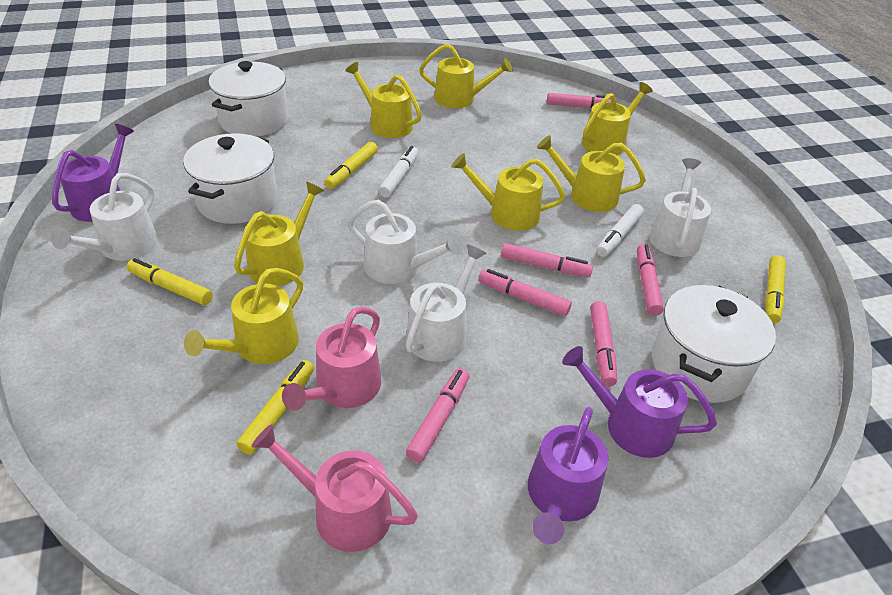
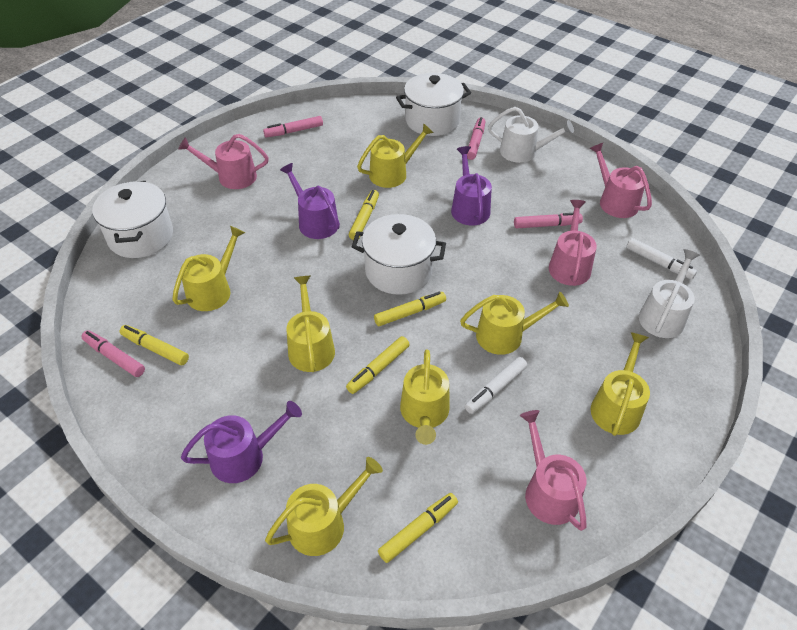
pink marker: [406,368,470,462] [478,269,572,316] [501,243,593,278] [547,93,611,108] [590,301,617,386] [637,244,664,316] = 6 -> [82,330,145,377] [263,116,323,137] [467,117,485,160] [514,213,583,229] = 4
pink watering can: [252,424,418,552] [282,306,381,411] = 2 -> [178,134,269,189] [520,410,587,531] [549,200,597,286] [589,143,652,218] = 4
white watering can: [51,173,158,261] [348,200,463,284] [406,244,487,362] [649,158,711,257] = 4 -> [488,107,574,163] [639,249,700,338] = 2
yellow marker: [127,258,213,305] [236,360,314,455] [324,142,378,189] [765,255,786,323] = 4 -> [119,325,189,365] [346,336,410,394] [349,190,379,240] [374,292,446,326] [378,493,458,563] = 5

